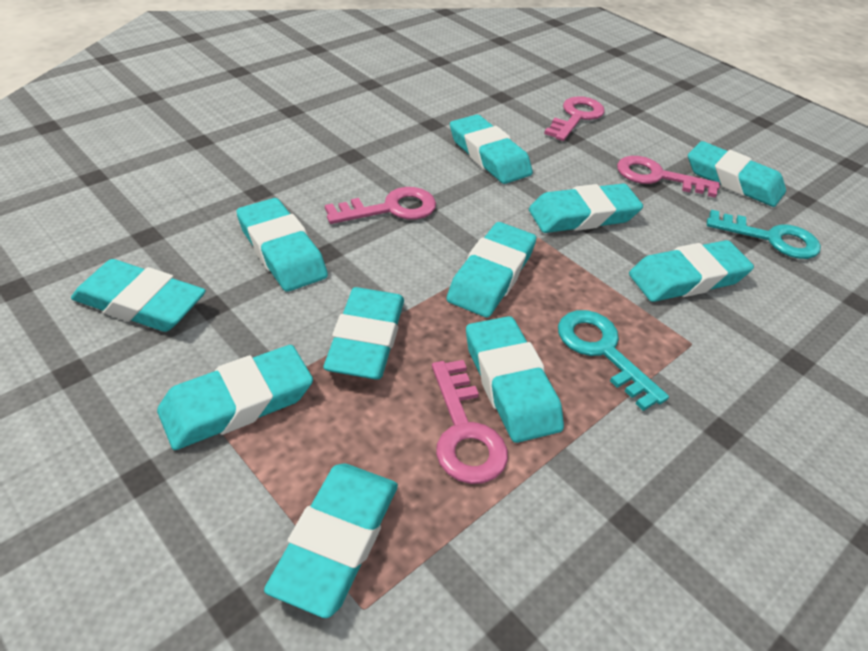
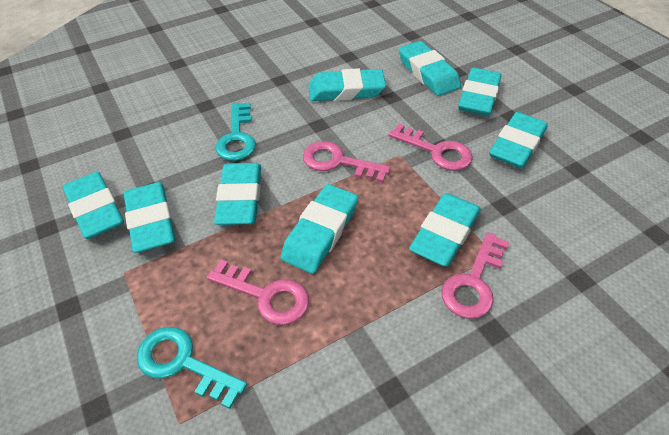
turquoise eraser: [71,259,206,332] [157,345,313,450] [236,198,328,292] [264,463,398,618] [324,287,404,380] [446,222,537,317] [450,114,533,184] [466,316,564,443] [529,183,643,233] [629,240,754,302] [688,141,786,207] = 11 -> [63,172,124,239] [124,182,175,253] [214,163,261,225] [281,184,358,274] [309,68,386,101] [399,41,461,96] [409,193,481,266] [458,68,502,116] [489,112,548,169] = 9

